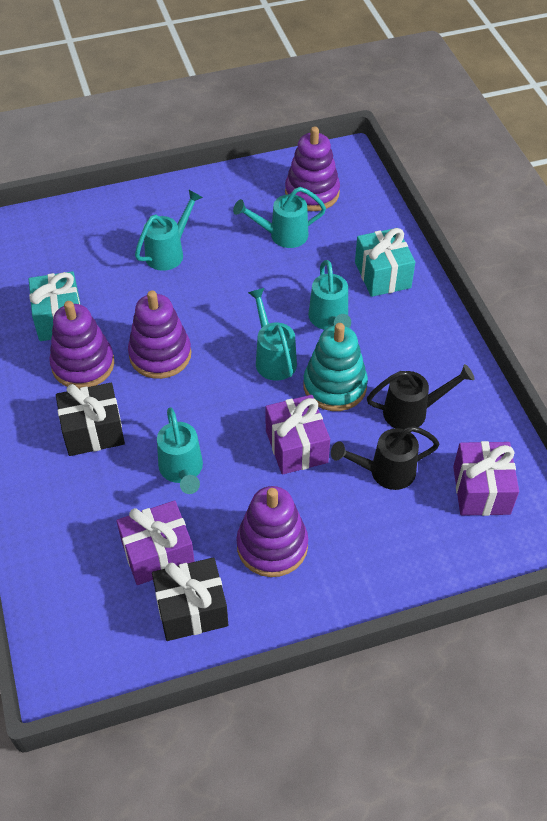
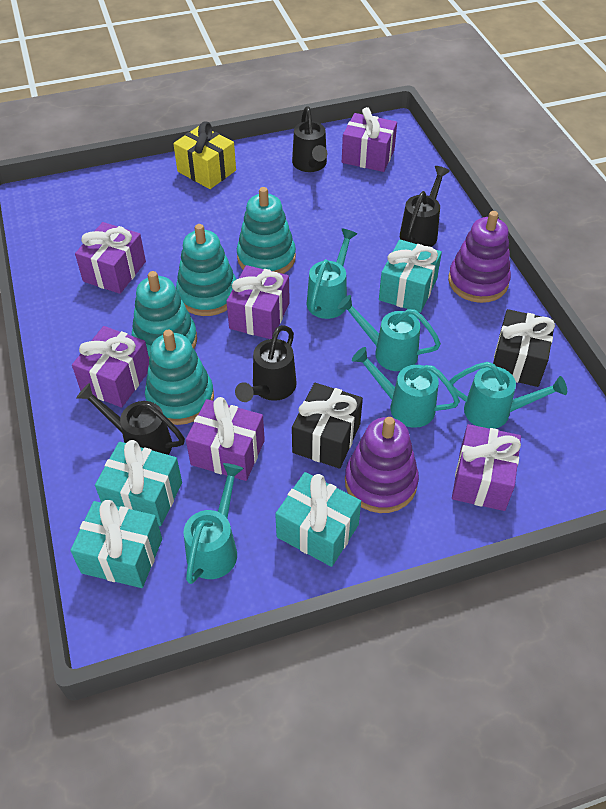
black watering can: [331,426,439,490] [367,364,475,429] = 2 -> [76,383,185,455] [235,325,297,402] [292,106,327,172] [400,166,450,247] = 4
purple gift: [116,500,195,585] [265,395,330,474] [453,441,519,516] = 3 -> [72,326,149,408] [75,222,146,294] [186,397,265,481] [226,265,290,339] [342,107,397,172] [452,424,521,511] = 6
purple stacking toy: [49,301,114,389] [128,290,191,379] [236,486,308,577] [285,127,340,211] = 4 -> [345,417,419,513] [448,211,511,303] = 2
turquoise gift: [29,271,80,341] [355,228,415,297] = 2 -> [70,500,162,588] [95,440,182,526] [275,472,361,567] [379,240,442,313] = 4
turquoise stacking toy: [303,323,368,411] = 1 -> [132,271,197,358] [145,330,214,425] [176,224,237,316] [237,187,296,274] = 4
yellow gift: none = 0 -> [173,121,236,189] = 1

